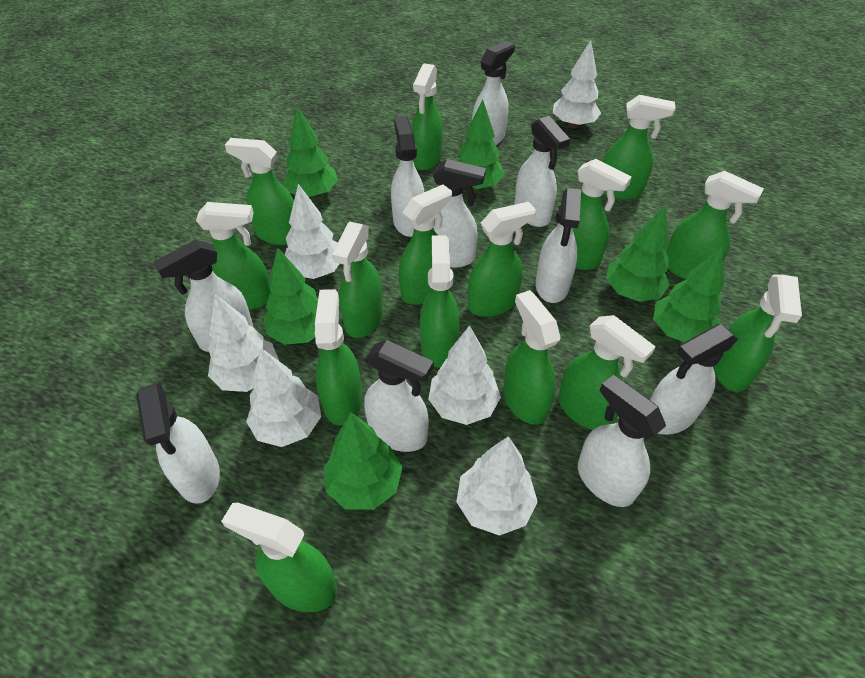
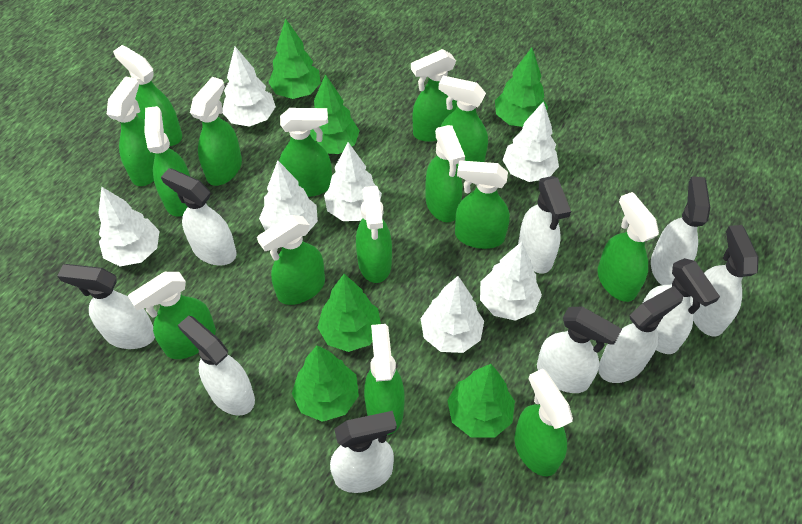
white tree: [208,294,279,392] [246,348,321,447] [285,184,340,279] [428,325,501,425] [456,436,538,536] [553,40,601,128] = 6 -> [98,187,160,266] [223,47,276,127] [259,161,318,236] [324,142,382,221] [421,276,484,353] [480,242,542,321] [503,101,559,182] = 7

